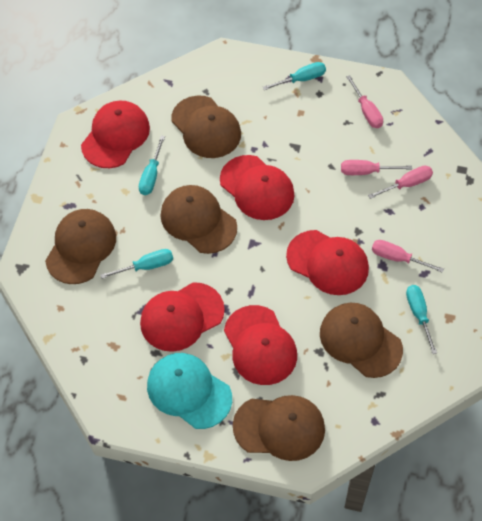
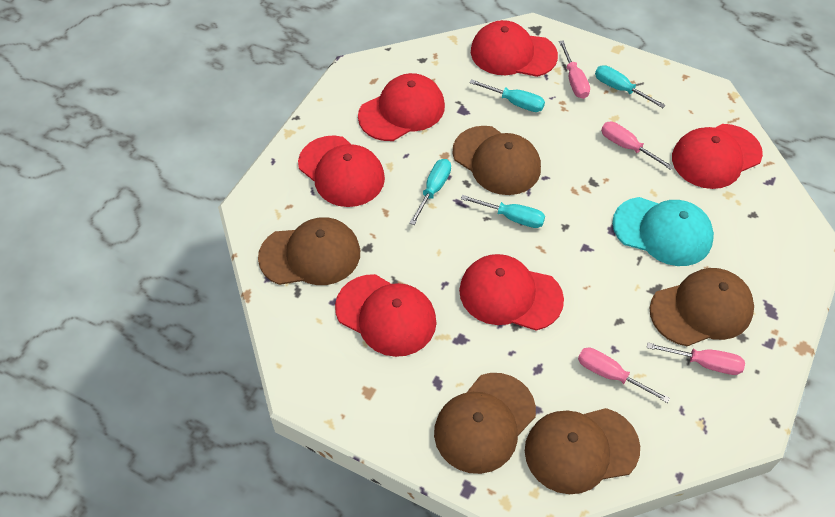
red cap: [81,101,150,168] [140,282,225,352] [220,155,295,220] [224,305,297,385] [286,230,369,295] = 5 -> [298,135,385,207] [335,274,436,357] [358,73,445,141] [459,254,564,330] [471,20,558,77] [672,124,763,189] = 6

